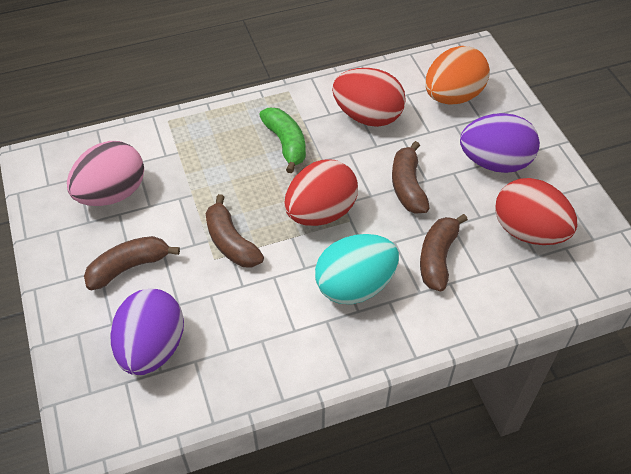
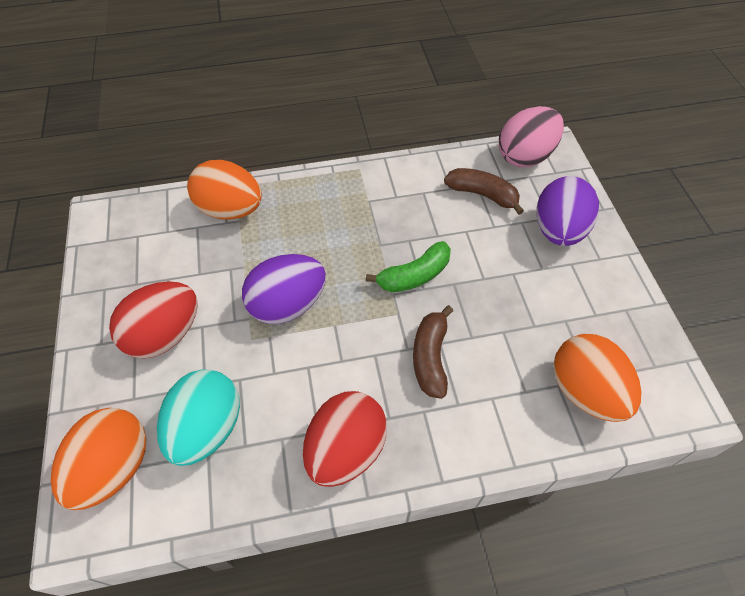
brown banana: [84,236,180,290] [206,194,264,267] [392,141,430,214] [420,214,468,291] = 4 -> [413,305,453,399] [444,168,524,215] = 2
orange egg: [425,46,490,105] = 1 -> [51,408,146,510] [187,160,262,220] [553,334,642,422] = 3
red egg: [284,159,358,226] [332,68,406,127] [495,178,577,245] = 3 -> [109,281,198,358] [303,391,387,487] = 2

